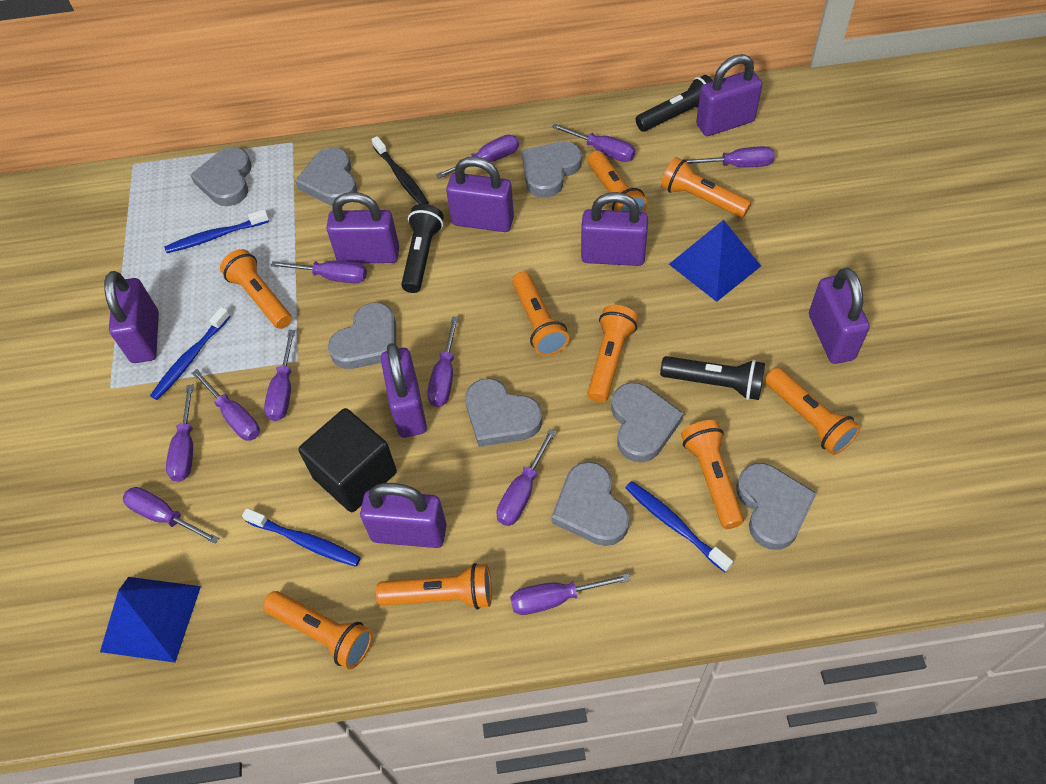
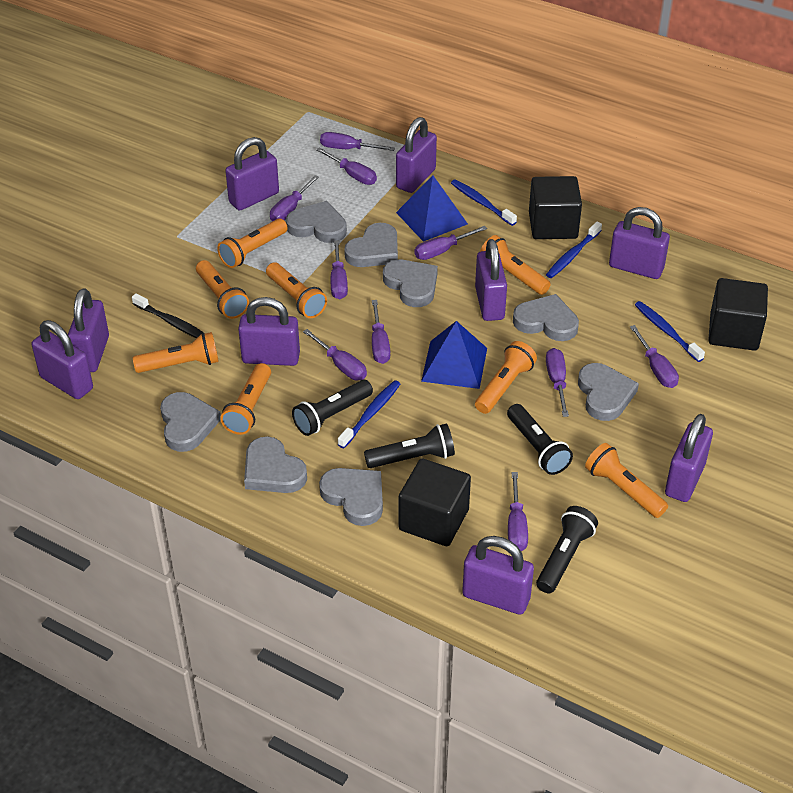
black cube: [298,408,397,512] = 1 -> [399,459,471,546] [529,176,582,239] [708,278,768,351] = 3
black flashlight: [401,204,444,293] [635,75,713,132] [660,356,765,400] = 3 -> [292,380,373,436] [364,424,455,468] [507,404,573,475] [536,506,598,593] = 4
orange flashlight: [220,249,292,329] [263,591,373,669] [376,563,492,610] [512,272,569,356] [587,151,648,212] [587,305,638,403] [661,157,751,218] [681,420,744,529] [765,368,861,455] = 9 -> [133,332,219,373] [196,260,249,319] [217,219,288,268] [220,363,271,435] [266,262,327,318] [475,341,537,414] [480,235,551,295] [585,443,668,518] = 8
purple padlock: [104,271,159,363] [326,192,399,263] [360,483,446,548] [381,343,427,438] [446,157,514,232] [581,192,648,266] [696,54,762,136] [809,267,870,364] = 8 -> [32,320,93,399] [68,288,109,372] [225,137,279,211] [238,297,300,366] [396,117,437,193] [462,536,534,615] [475,239,507,321] [609,207,670,279] [665,414,713,502] = 9
purple screwdriver: [123,487,219,544] [166,385,194,482] [192,369,260,441] [264,330,295,421] [271,260,367,283] [427,316,459,407] [436,135,519,179] [496,429,556,526] [510,573,631,615] [552,123,635,162] [686,146,775,167] = 11 -> [270,175,319,221] [303,329,367,380] [316,147,377,185] [320,132,395,151] [331,240,348,299] [372,300,390,364] [414,226,487,260] [508,472,528,551] [546,348,569,417] [630,325,679,388] = 10

